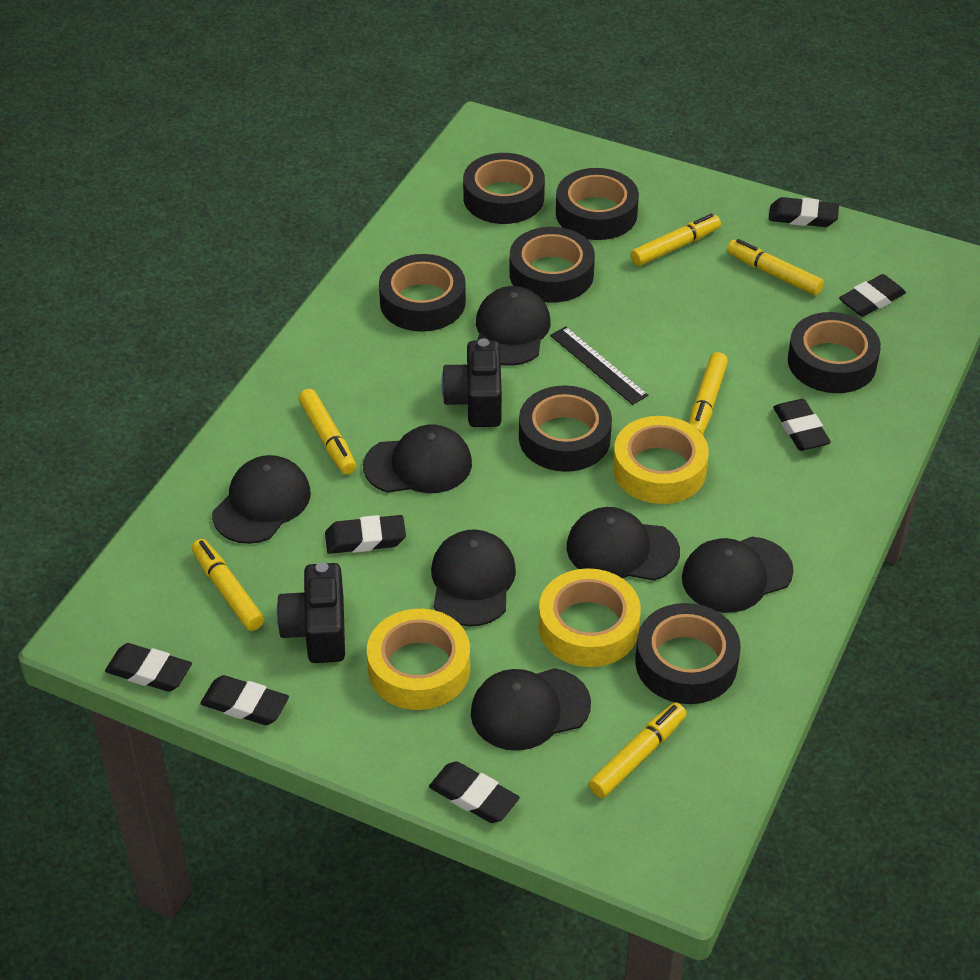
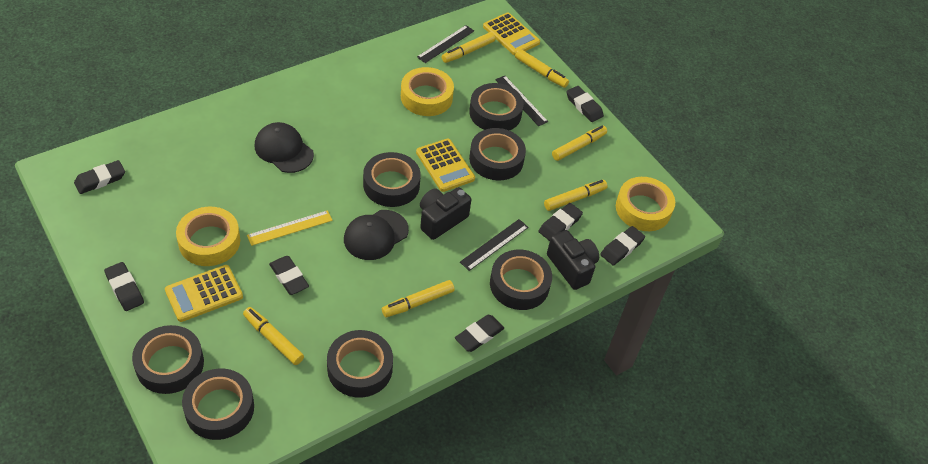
black cap: [212,455,311,544] [363,425,472,493] [431,529,516,627] [471,668,591,751] [476,286,551,366] [567,507,680,581] [682,537,794,613] = 7 -> [255,122,314,173] [344,210,409,260] = 2
black ruler: [550,326,648,405] = 1 -> [417,25,474,63] [460,219,529,271] [495,76,548,126] = 3
yellow calculator: none = 0 -> [165,265,243,322] [416,139,475,192] [483,13,540,55] = 3
yellow ruler: none = 0 -> [247,210,333,246] = 1

